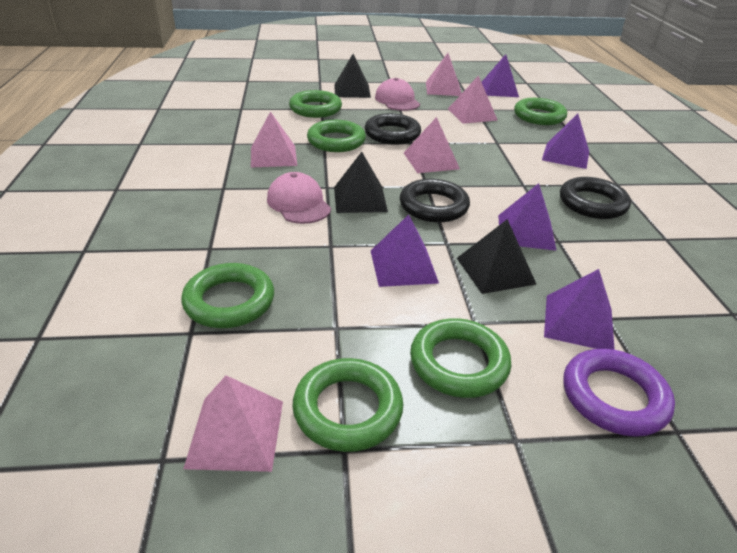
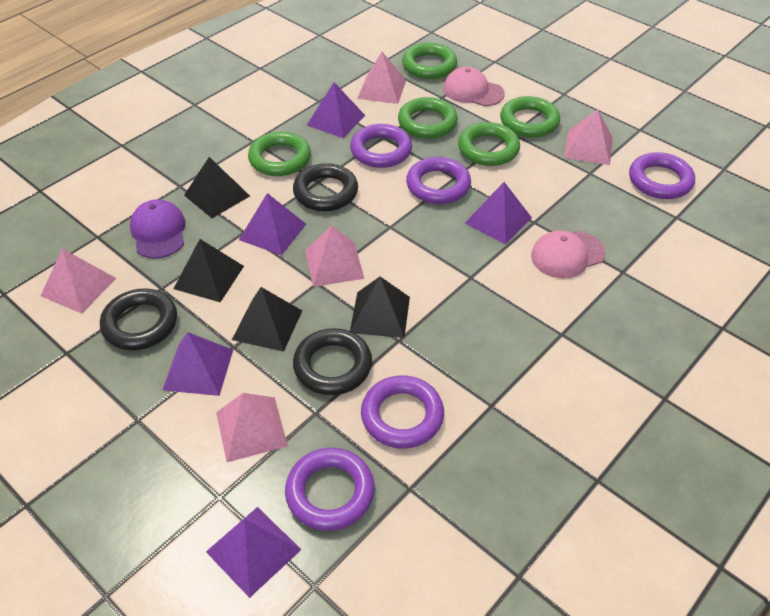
black pyramid: [334,54,371,98] [334,152,388,213] [457,219,536,294] = 3 -> [174,239,244,302] [184,157,250,218] [232,287,302,352] [350,277,410,338] = 4
green ring: [181,263,274,328] [289,90,342,118] [292,358,403,452] [307,120,366,152] [410,318,511,398] [514,98,567,125] = 6 -> [248,132,311,176] [398,97,458,139] [402,43,457,79] [458,122,520,166] [500,96,560,138] = 5
purple cap: none = 0 -> [130,199,186,259] = 1
purple ring: [563,349,675,437] = 1 -> [285,448,375,531] [350,124,412,168] [361,375,444,449] [406,157,471,204] [629,152,695,199] = 5

